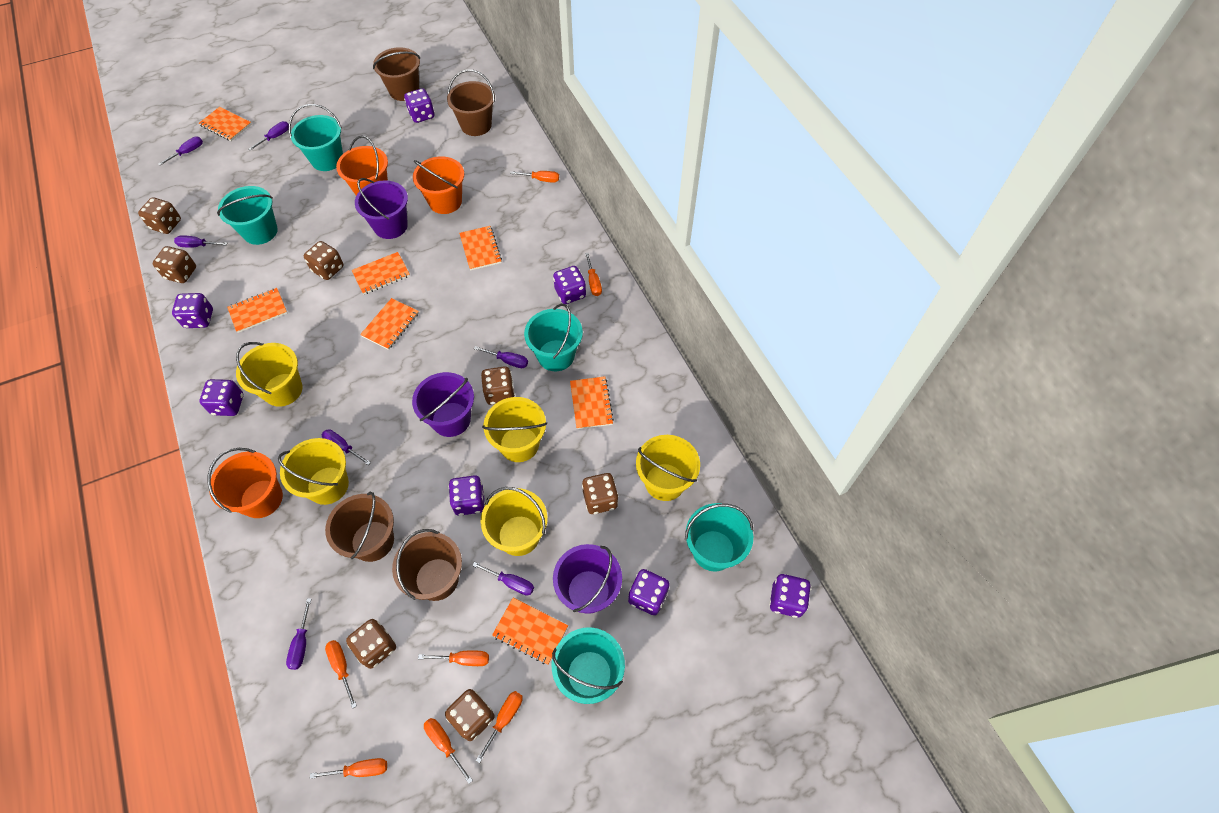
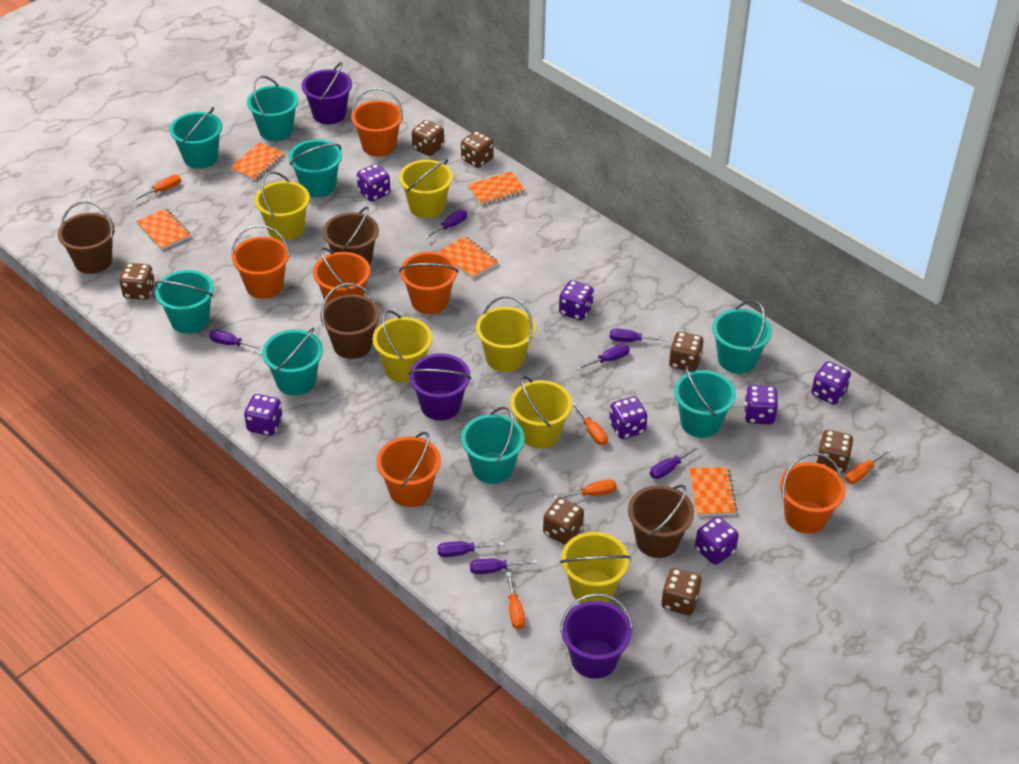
orange bucket: [208,448,283,518] [336,136,388,195] [413,156,464,214] = 3 -> [231,225,290,299] [313,247,370,303] [351,88,403,156] [376,432,441,507] [399,251,459,314] [780,452,846,534] = 6
orange notebook: [199,107,252,141] [227,288,287,333] [352,252,410,295] [360,298,419,350] [459,226,502,270] [492,598,568,665] [570,376,614,429] = 7 -> [136,208,191,250] [229,142,285,181] [439,236,498,279] [467,171,526,206] [689,467,737,516] = 5
orange screwdriver: [310,758,387,779] [325,640,357,709] [418,651,489,666] [424,718,473,784] [476,691,522,763] [510,171,559,183] [585,253,602,296] = 7 -> [133,175,181,201] [506,572,525,630] [553,479,617,499] [572,402,608,445] [845,448,891,484] = 5
turquoise bucket: [217,186,278,245] [289,104,343,171] [524,304,583,371] [552,627,625,704] [685,503,754,571] = 5 -> [154,270,214,334] [170,107,222,169] [247,76,298,141] [262,328,323,396] [289,139,342,197] [461,407,524,484] [674,366,736,438] [712,300,772,374] = 8
yellow bucket: [236,342,303,407] [278,438,349,505] [480,487,548,556] [482,397,547,462] [636,435,700,501] = 5 -> [255,172,310,241] [373,310,433,383] [399,159,453,218] [476,296,535,372] [510,376,572,448] [560,532,630,603] = 6

